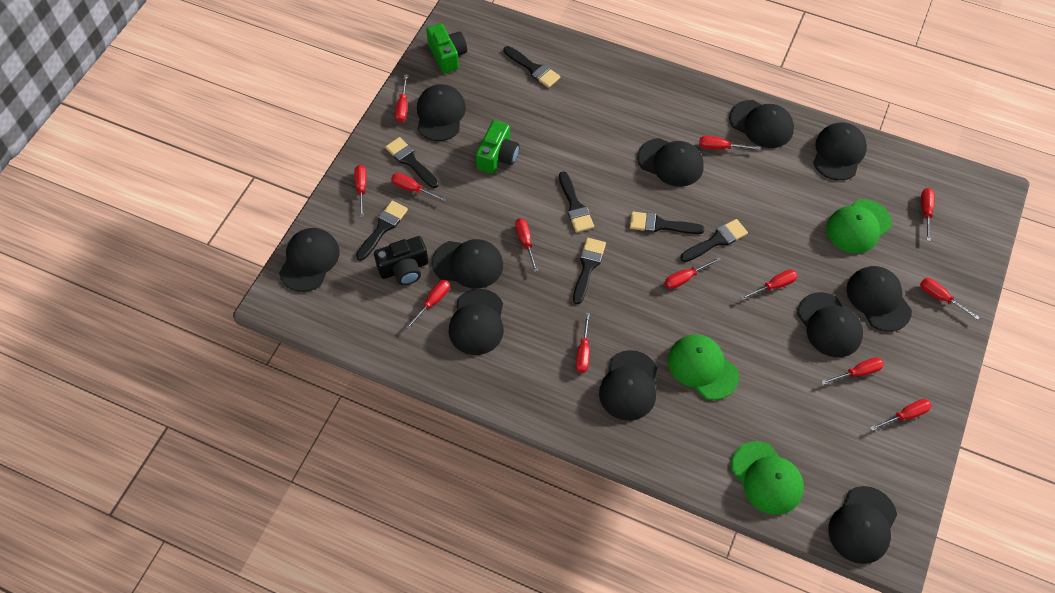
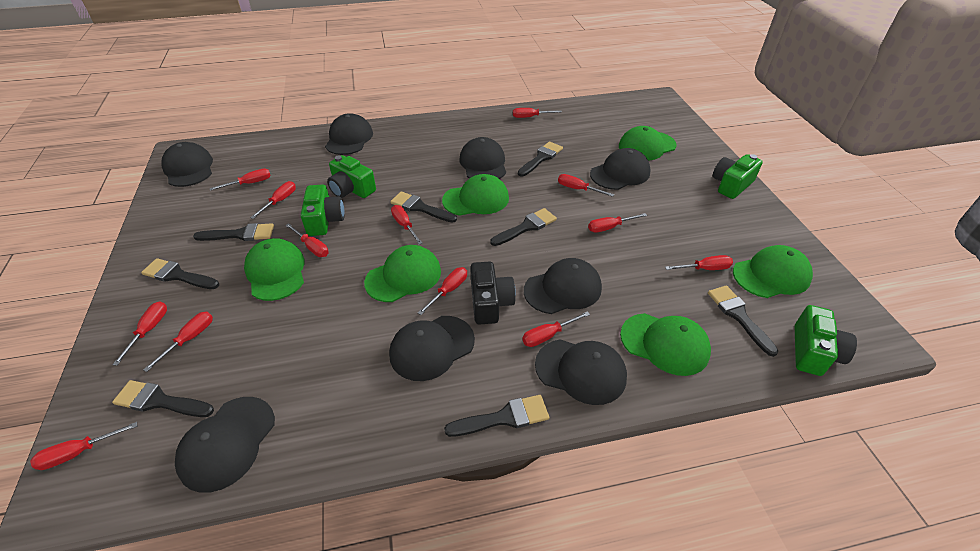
black brush: [356,201,408,261] [385,137,439,188] [504,46,560,88] [559,171,594,233] [573,238,606,304] [630,212,705,234] [680,219,748,262] = 7 -> [112,380,214,417] [141,258,219,289] [193,223,274,241] [390,191,457,223] [444,395,549,437] [490,208,557,246] [518,142,563,177] [708,285,778,357] = 8
black cap: [279,228,340,292] [417,84,466,141] [432,239,503,289] [449,289,504,355] [599,350,657,421] [637,138,704,187] [729,100,794,148] [797,292,863,357] [813,123,867,180] [828,486,897,564] [847,266,912,332] = 11 -> [161,142,213,187] [175,397,275,493] [325,113,373,155] [389,316,475,381] [460,137,506,179] [524,258,602,314] [535,339,627,405] [590,148,651,190] = 8
green camera: [426,23,467,73] [476,120,519,174] = 2 -> [301,184,345,236] [327,155,376,198] [713,154,763,199] [794,305,857,376] = 4
green cap: [668,334,739,400] [731,441,804,515] [826,199,892,254] = 3 -> [244,238,305,301] [364,245,441,302] [442,174,509,216] [619,126,676,161] [620,313,711,376] [733,245,813,298] = 6

